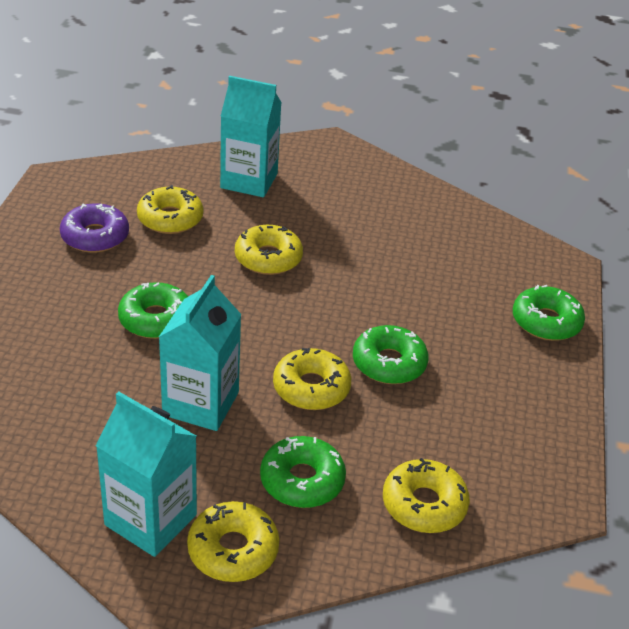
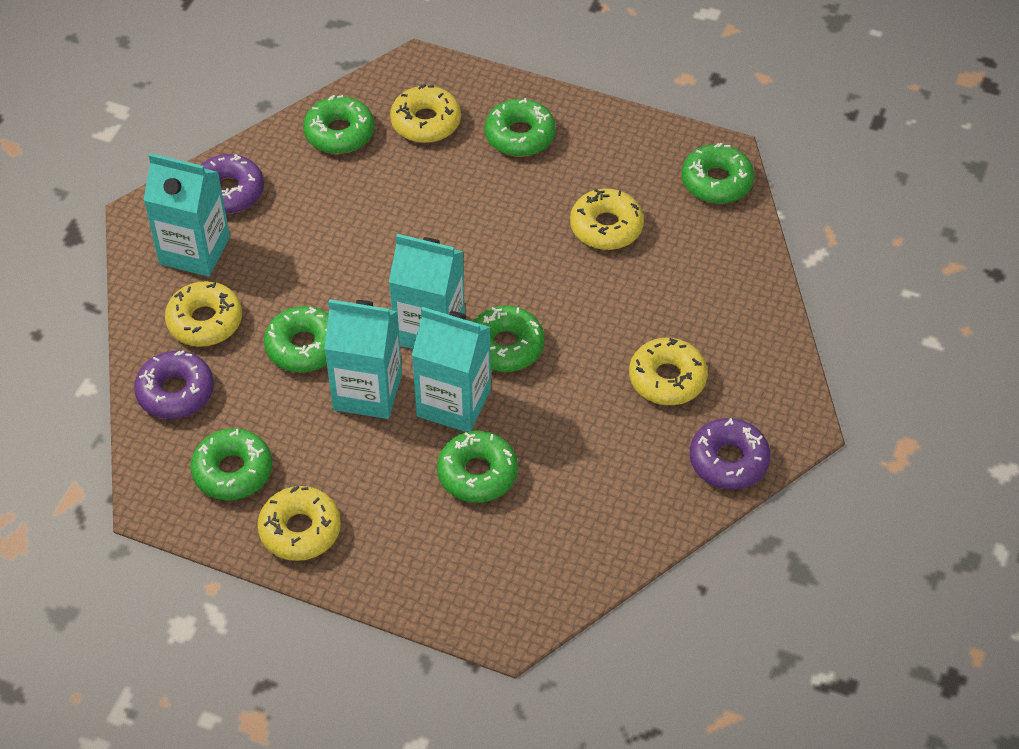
green donut: [118,282,188,339] [260,436,346,508] [353,325,429,384] [513,285,585,341] = 4 -> [190,428,272,500] [264,306,329,372] [303,95,374,154] [437,430,518,503] [473,306,544,372] [485,98,556,156] [682,143,754,204] = 7
purple donut: [60,203,129,253] = 1 -> [134,350,214,419] [201,154,264,214] [690,418,771,490] = 3
turquoise carton: [96,392,197,557] [159,275,242,431] [220,76,282,197] = 3 -> [143,153,230,277] [324,299,402,419] [389,234,465,349] [412,307,491,432] = 4

